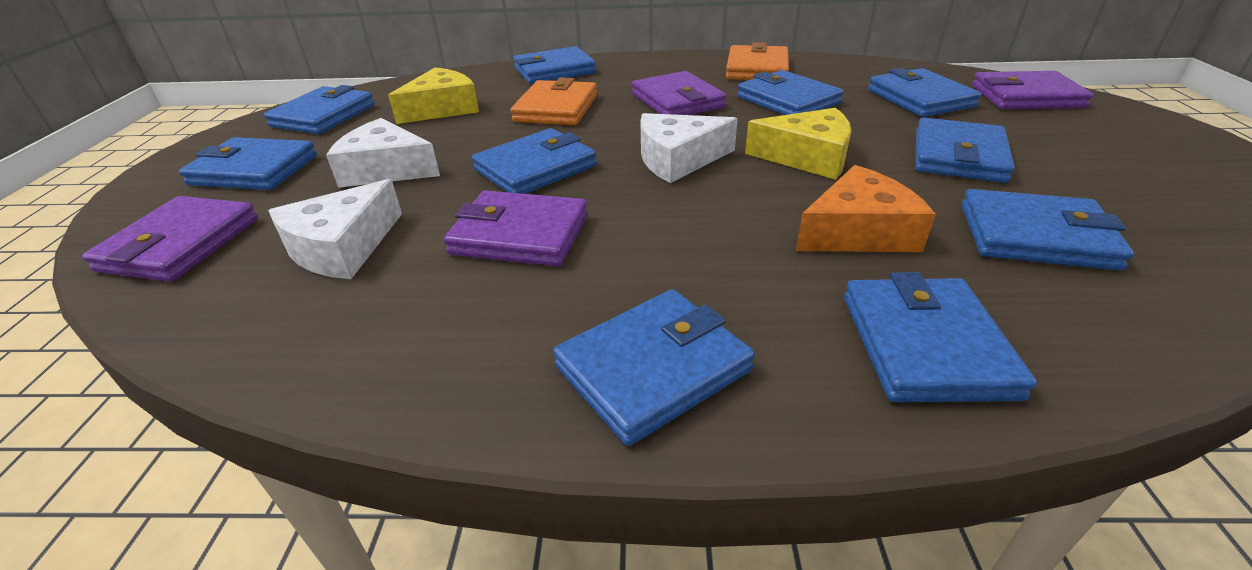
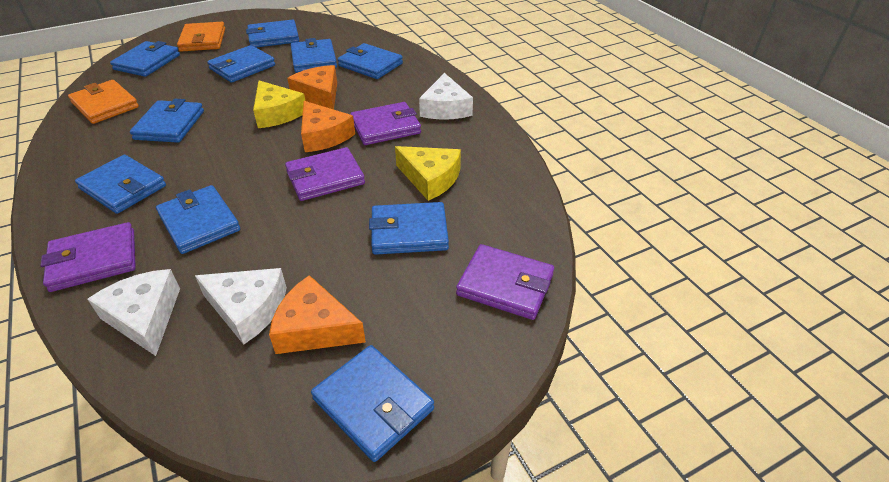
orange cheese: [796,165,936,252] = 1 -> [269,275,366,354] [287,65,337,110] [301,101,355,152] = 3

